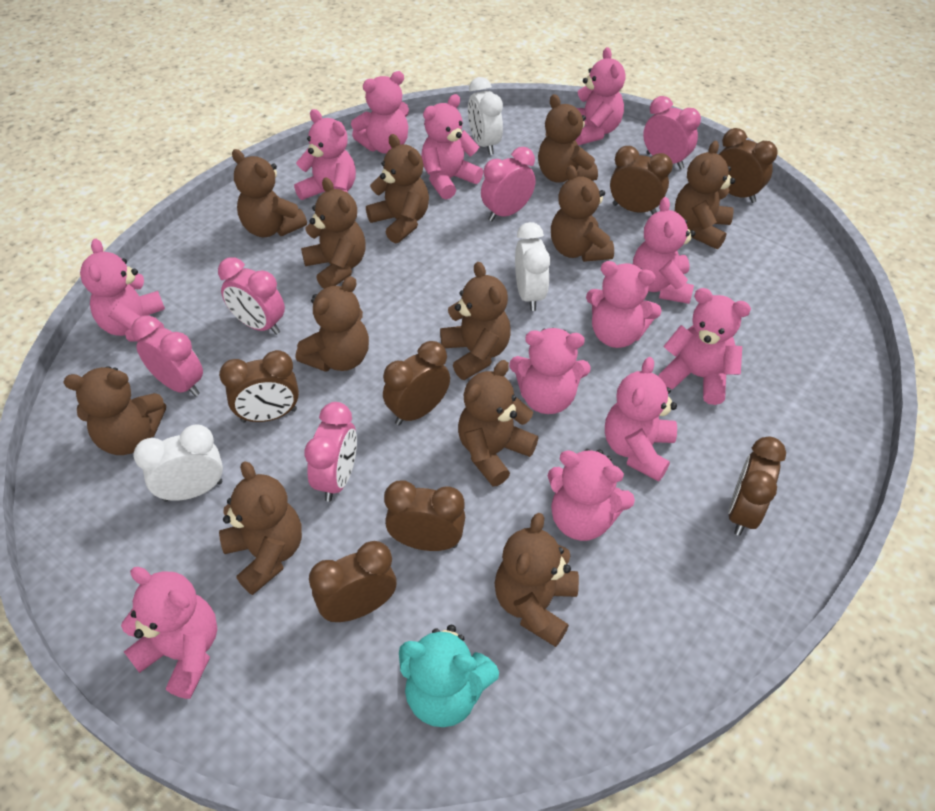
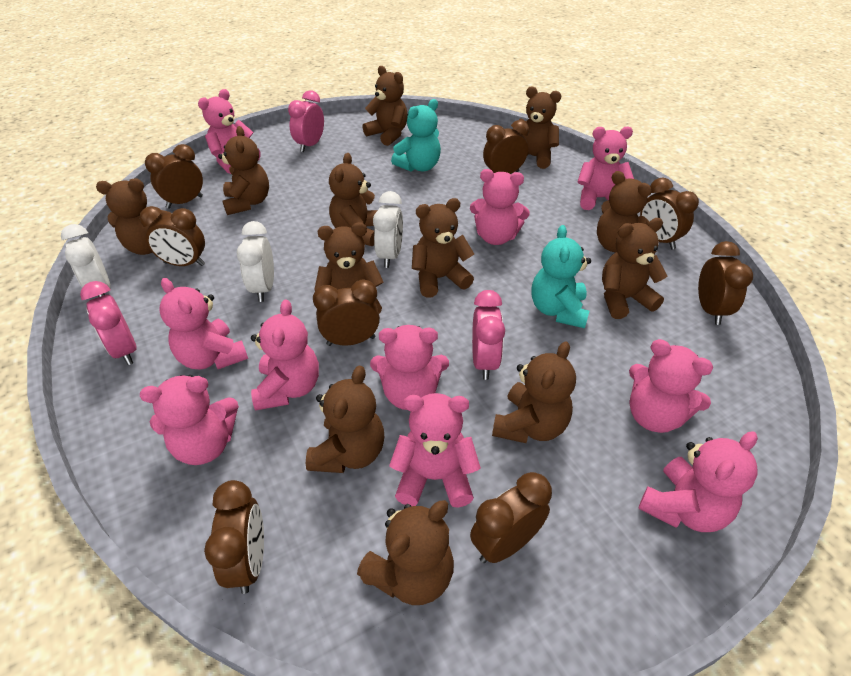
brown clock: [219,350,299,423] [309,541,396,622] [383,341,450,425] [384,481,465,551] [610,146,673,215] [719,128,778,203] [728,436,786,536] = 7 -> [139,206,205,266] [145,144,203,209] [204,480,264,594] [313,279,380,346] [470,472,552,563] [483,120,529,174] [640,178,699,249] [698,241,753,325] = 8
pink clock: [131,315,203,397] [218,257,285,335] [304,402,357,502] [481,147,535,221] [643,96,701,169] = 5 -> [80,281,136,365] [288,90,324,152] [472,290,505,380] = 3
pink teddy bear: [80,239,165,342] [121,567,217,699] [294,109,356,200] [351,71,409,154] [421,94,483,199] [509,328,591,414] [548,449,635,541] [575,47,625,145] [586,261,662,348] [605,357,677,482] [633,197,695,304] [658,288,751,405] = 12 -> [140,375,239,465] [159,278,248,370] [198,89,261,174] [251,300,319,411] [370,325,449,410] [389,393,481,508] [470,169,530,245] [578,127,634,210] [629,339,713,433] [638,431,758,532] = 10
turquoise teddy bear: [399,625,499,727] = 1 -> [391,99,441,172] [531,225,591,328] = 2

